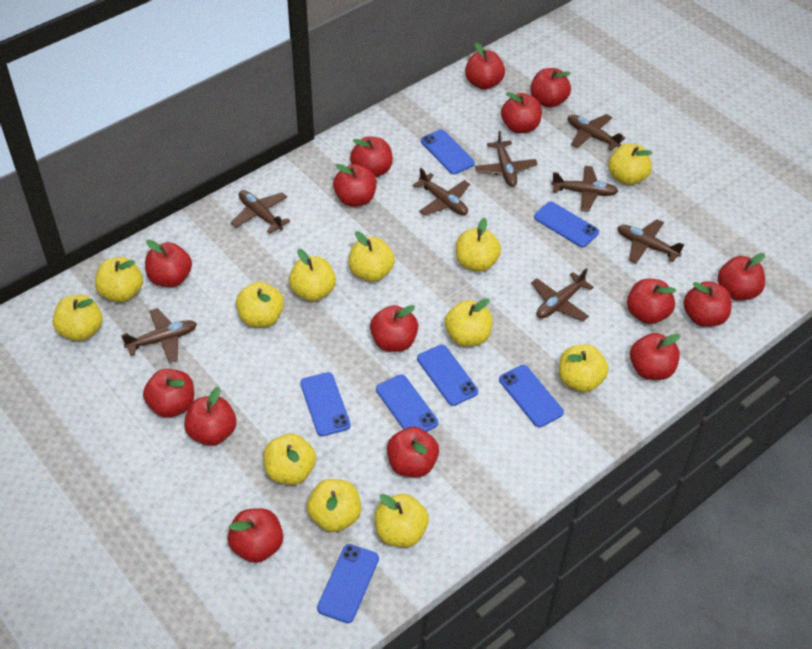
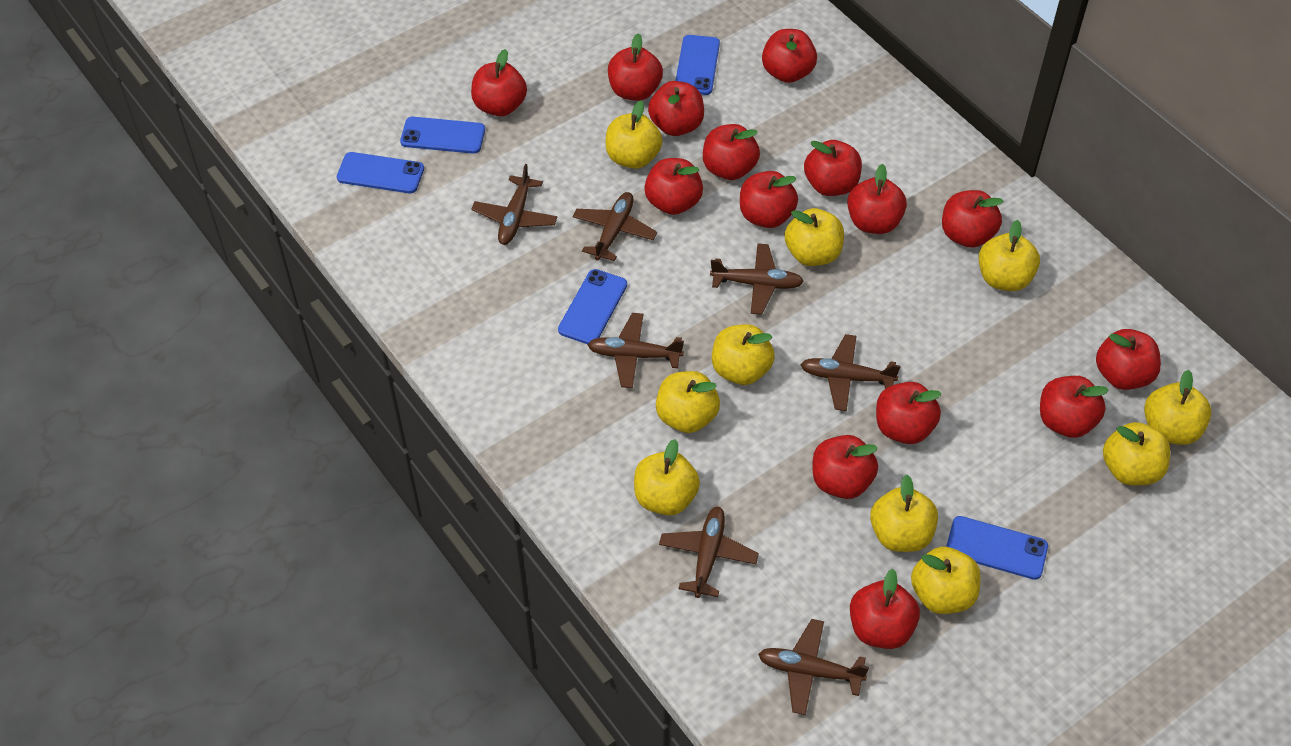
blue phone: [300,372,351,436] [317,544,379,623] [376,374,438,432] [417,345,478,406] [421,130,475,174] [499,365,564,427] [534,202,599,247] = 7 -> [337,152,424,193] [400,117,485,154] [558,269,627,344] [675,35,720,95] [946,516,1048,580] = 5
brown plane: [121,308,197,363] [231,190,290,234] [413,168,470,216] [475,131,538,187] [531,268,594,321] [551,166,618,211] [568,114,625,151] [617,219,684,263] = 8 -> [471,164,557,245] [572,192,657,261] [587,313,684,388] [659,506,759,598] [710,243,804,315] [758,619,869,715] [800,334,901,411] = 7
yellow apple: [53,294,102,341] [95,257,143,302] [236,282,284,327] [264,434,316,485] [289,249,336,301] [307,479,361,532] [349,231,395,282] [375,494,429,547] [445,298,493,347] [456,218,501,272] [559,345,609,392] [608,143,652,185] = 12 -> [606,100,662,169] [634,439,700,516] [656,371,720,433] [712,324,775,385] [785,208,844,266] [870,475,938,552] [911,547,981,614] [979,220,1040,291] [1103,422,1170,486] [1144,370,1212,445] = 10

